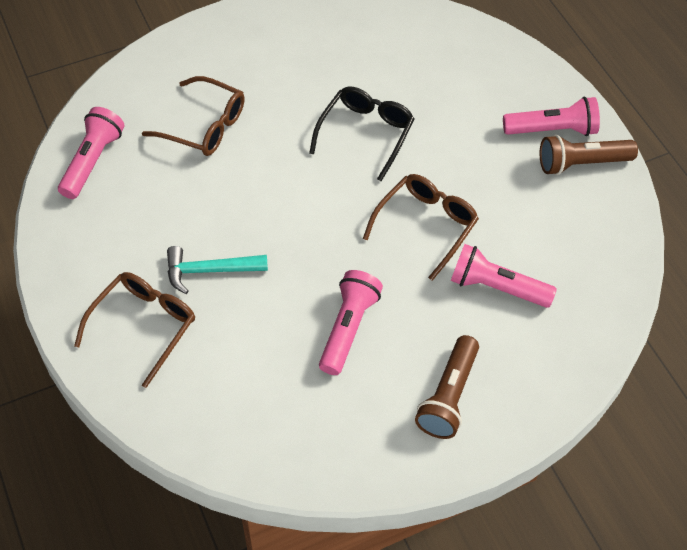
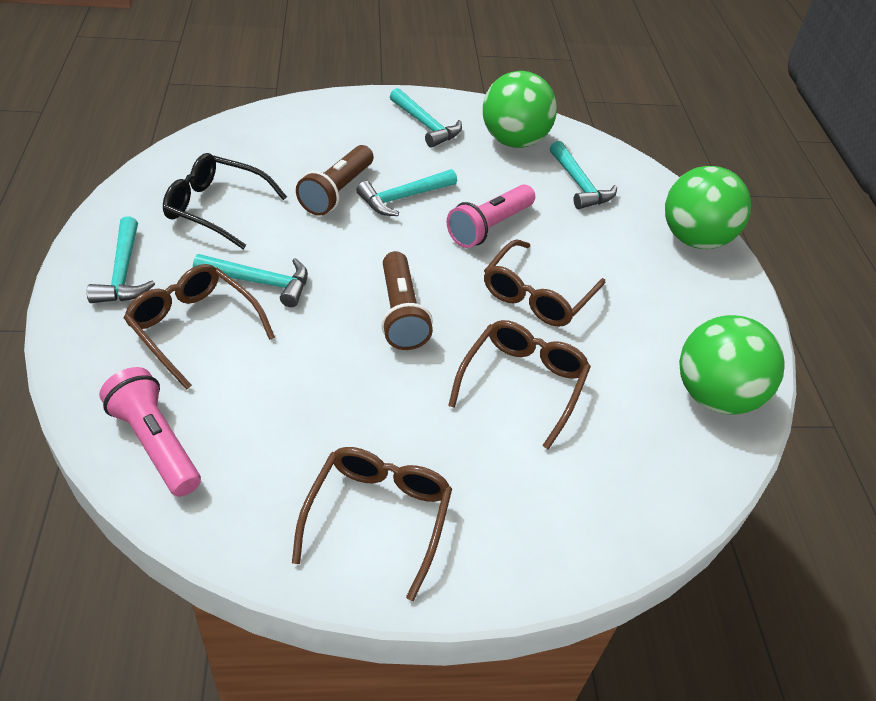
brown glasses: [74,272,195,388] [142,76,245,156] [363,174,479,281] = 3 -> [124,264,275,390] [292,447,452,601] [448,320,591,450] [484,239,605,327] = 4
green ball: none = 0 -> [483,71,557,148] [665,166,751,249] [679,315,785,414] = 3
pink flashlight: [58,107,124,199] [319,270,383,375] [451,244,557,308] [503,97,600,136] = 4 -> [99,367,201,497] [447,184,535,248] = 2
turquoise hammer: [167,246,268,294] = 1 -> [87,217,155,303] [193,254,308,307] [356,169,457,216] [390,88,462,148] [550,141,617,209] = 5

